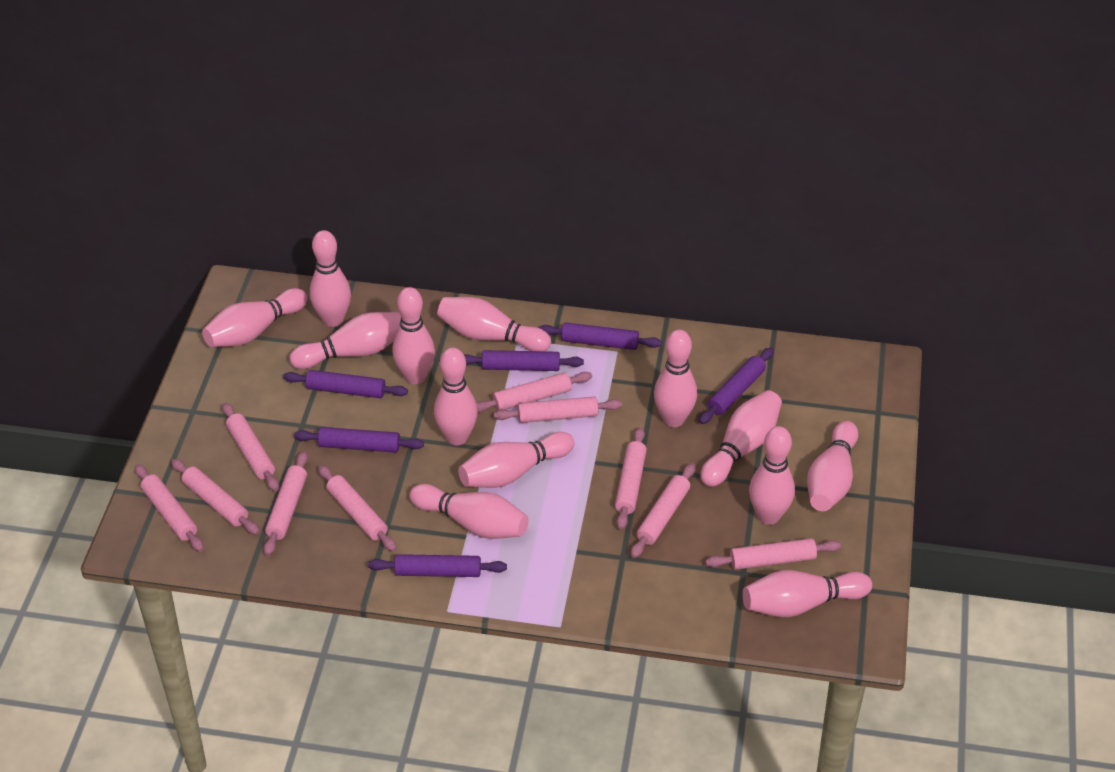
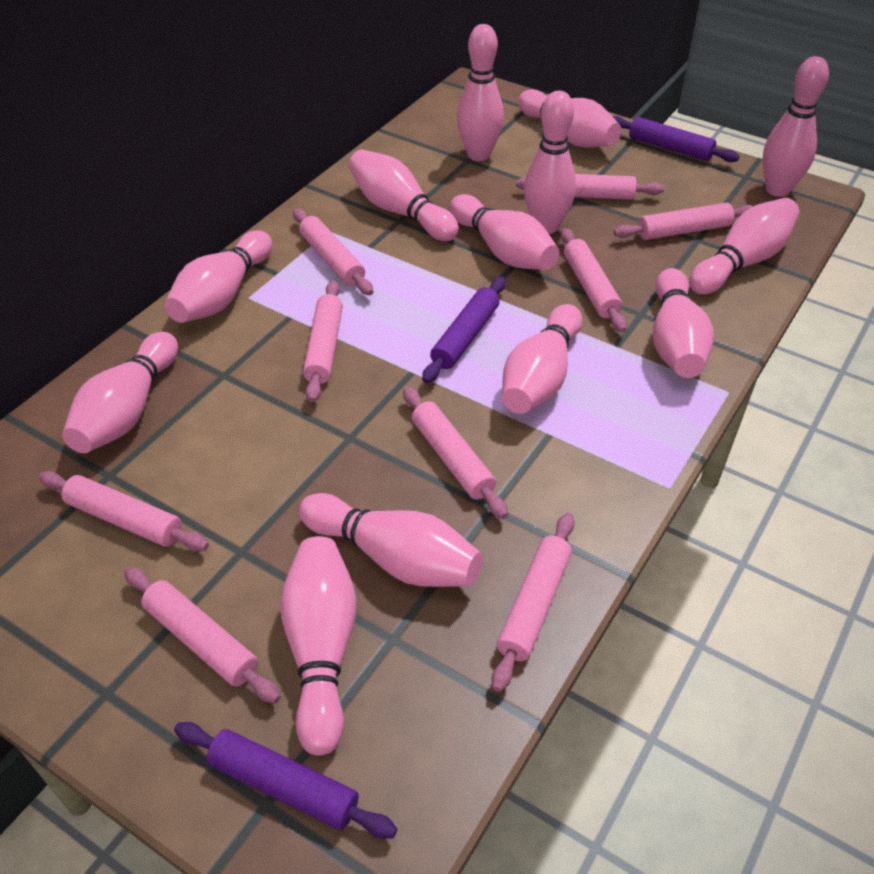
pink rolling pin: [135,464,204,552] [171,459,260,535] [222,403,279,491] [264,451,308,556] [318,465,397,552] [476,372,592,412] [494,396,622,423] [615,427,647,530] [631,463,695,558] [705,538,841,570] = 10 -> [38,471,209,551] [124,567,281,704] [293,209,373,295] [303,280,343,402] [403,387,508,519] [492,513,575,692] [516,174,664,200] [561,228,627,333] [614,203,753,240] = 9
purple rolling pin: [283,370,408,398] [294,427,424,453] [368,554,507,577] [464,350,584,371] [539,322,662,350] [699,348,774,424] = 6 -> [174,722,397,839] [422,277,505,383] [613,116,740,162] = 3

